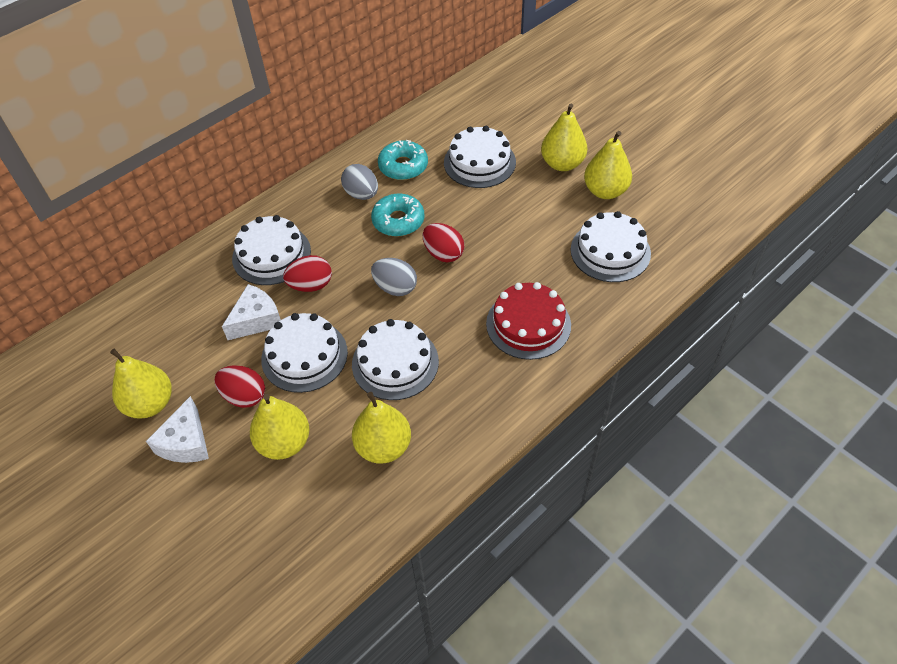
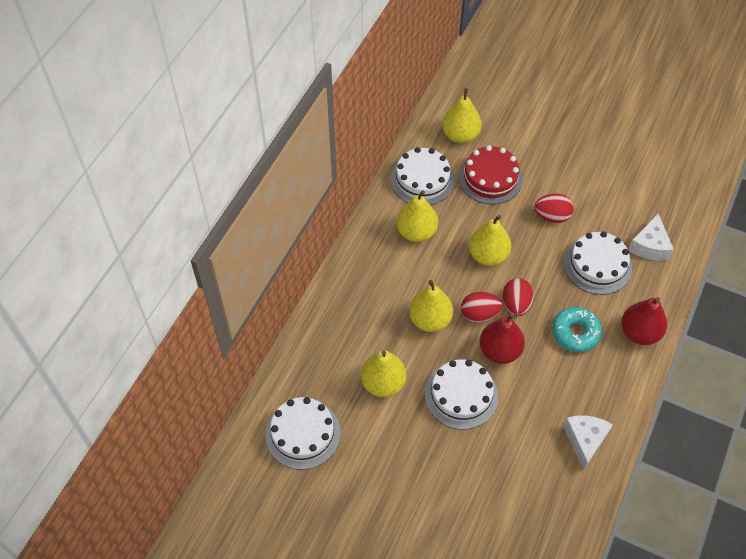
grey egg: [341,164,378,200] [371,258,417,296] = 2 -> none = 0
red pear: none = 0 -> [479,314,525,364] [621,297,667,345] = 2
turquoise donut: [371,194,424,236] [378,140,428,180] = 2 -> [552,307,602,352] = 1
white cake: [232,215,311,285] [261,313,348,393] [352,319,439,400] [444,126,516,188] [570,211,651,282] = 5 -> [265,397,341,470] [391,147,455,205] [425,359,498,430] [564,231,632,295] = 4

